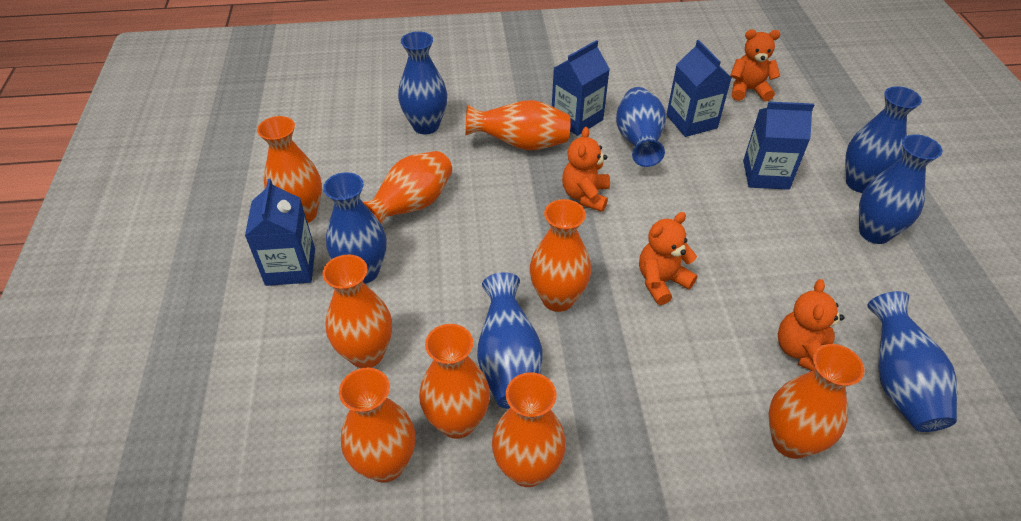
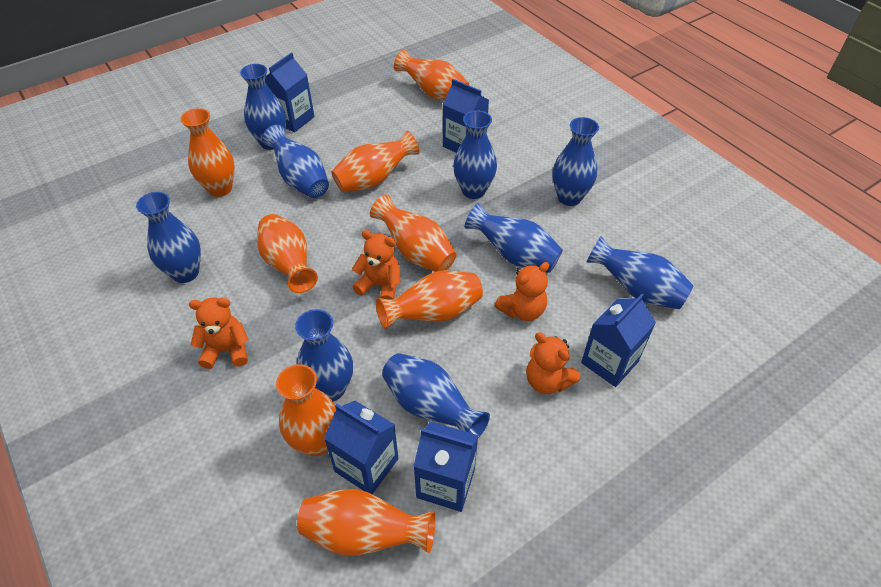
blue carton: [245,179,315,286] [552,40,610,136] [666,40,732,137] [743,102,814,190] = 4 -> [265,52,315,132] [324,401,398,494] [414,421,478,512] [443,79,489,153] [581,294,656,387] = 5
blue vase: [323,172,387,284] [398,31,447,134] [477,272,543,409] [616,87,666,167] [845,86,922,193] [859,134,943,244] [867,291,957,432] = 7 -> [136,192,201,283] [240,64,286,150] [262,125,329,198] [295,309,353,401] [382,353,490,438] [453,110,497,199] [465,203,563,273] [553,117,599,206] [587,236,694,309] = 9
orange vase: [257,116,322,223] [322,254,392,368] [339,368,415,483] [362,151,452,225] [419,324,490,439] [465,100,571,150] [492,372,566,487] [530,199,591,312] [768,344,865,459] = 9 -> [180,108,235,197] [257,214,318,293] [276,364,336,456] [297,489,435,556] [332,131,419,192] [370,195,457,272] [376,270,483,329] [394,49,469,101] = 8

